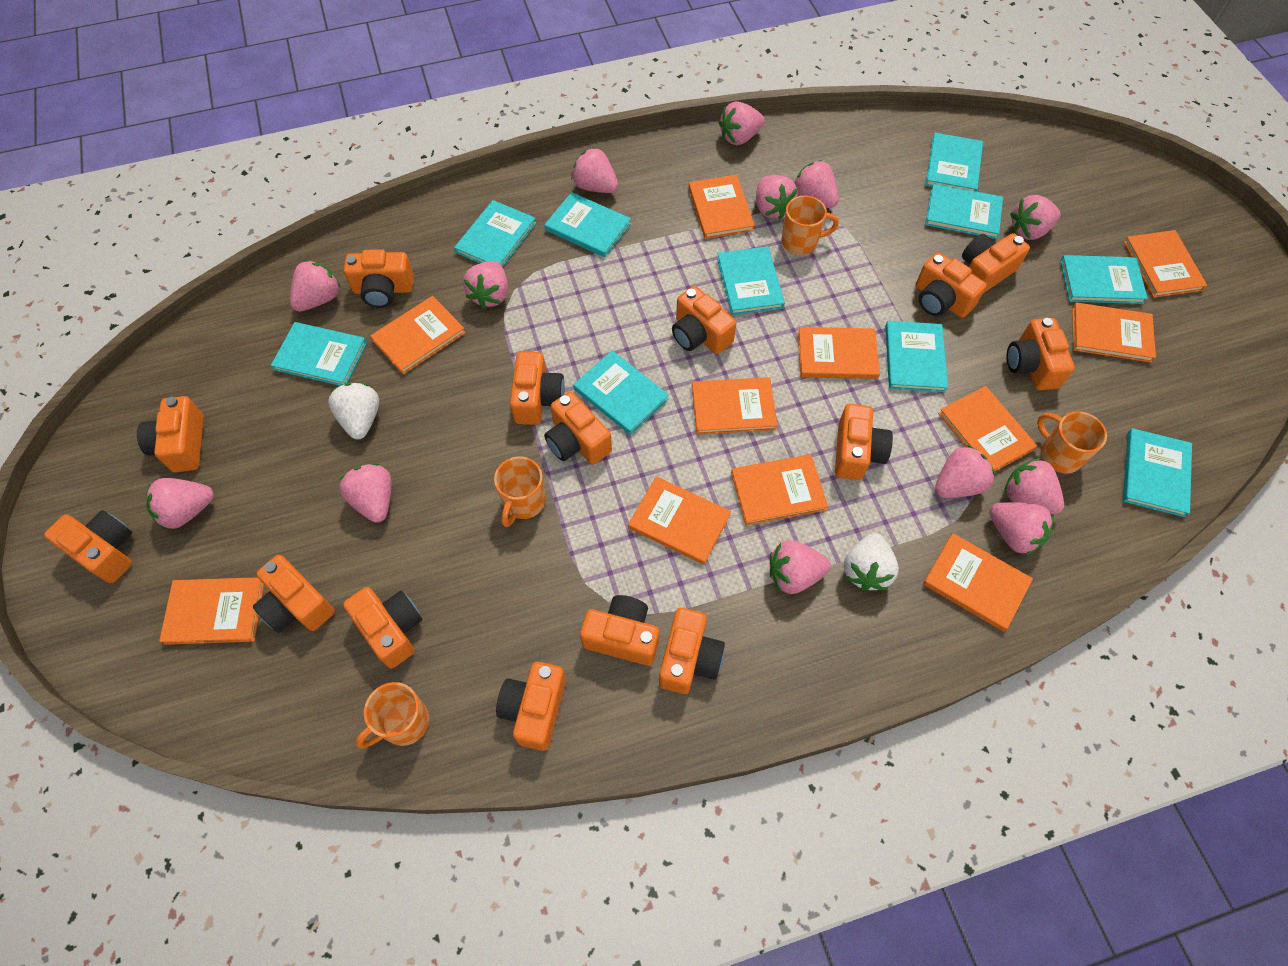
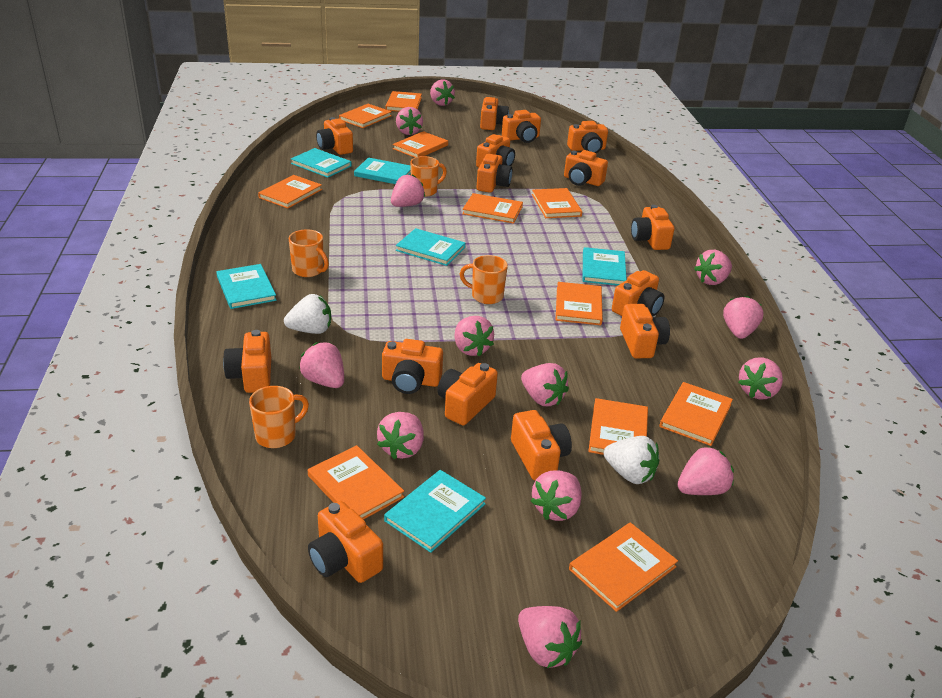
turquoise book: [271,322,367,386] [454,200,536,267] [544,192,631,257] [573,351,669,435] [717,247,785,315] [885,321,948,392] [925,133,983,192] [925,184,1003,239] [1060,255,1148,304] [1123,428,1192,517] = 10 -> [216,264,276,309] [291,148,352,178] [354,158,411,184] [384,470,486,553] [396,228,465,266] [582,247,627,286] = 6

